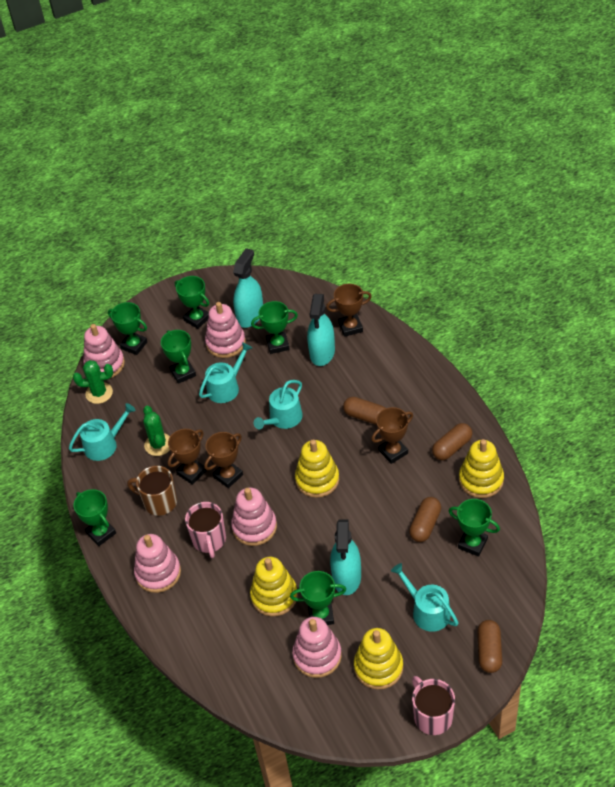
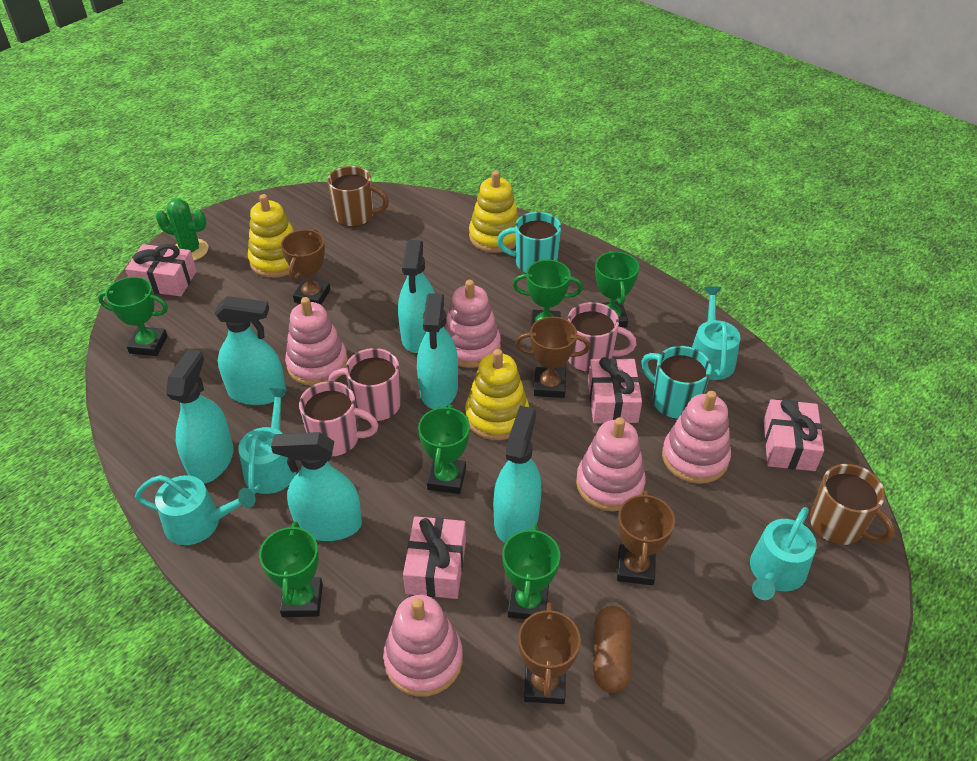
brown capsule: [343,397,385,425] [409,497,441,542] [432,423,472,460] [477,620,502,673] = 4 -> [593,606,631,693] = 1
brown mug: [127,466,177,516] = 1 -> [327,166,389,227] [810,464,895,545] = 2
green cactus: [73,360,113,404] [143,406,170,456] = 2 -> [156,198,208,261] = 1
green trophy: [73,489,116,546] [108,302,147,355] [161,330,196,384] [175,276,209,329] [251,301,298,354] [290,571,346,625] [449,499,500,557] = 7 -> [98,277,168,356] [259,522,323,617] [418,405,470,494] [502,524,560,620] [513,260,583,329] [595,251,639,328] = 6
pink gift: none = 0 -> [125,244,197,296] [403,516,466,599] [588,357,642,423] [763,399,824,471] = 4
pink mug: [185,502,226,558] [412,676,455,735] = 2 -> [299,381,378,457] [328,348,401,421] [568,302,637,372] = 3
turquoise mug: none = 0 -> [497,212,561,273] [641,346,712,419] = 2
turquoise spray bottle: [233,248,263,328] [307,294,335,366] [330,519,361,595] = 3 -> [166,349,234,484] [214,296,286,405] [271,432,362,541] [398,240,435,353] [417,293,458,409] [493,406,541,543] = 6
yellow stacking toy: [250,557,298,616] [295,440,339,498] [354,628,403,690] [459,439,504,498] = 4 -> [248,194,294,278] [465,349,529,440] [469,171,519,253] = 3

